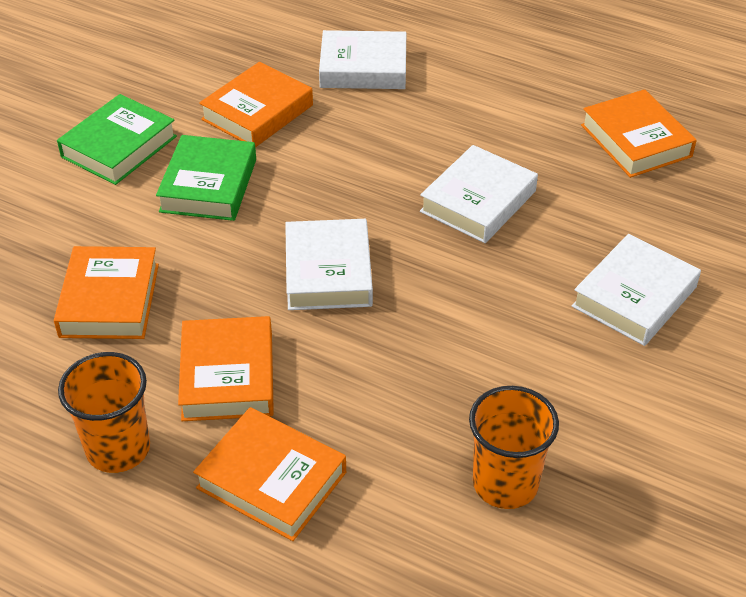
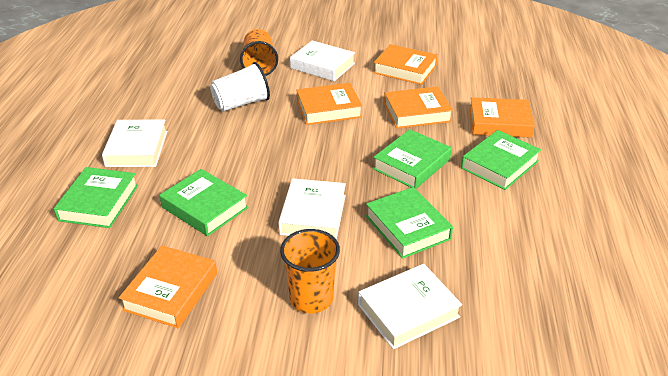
green book: [57,94,177,185] [156,135,256,221] = 2 -> [54,167,138,228] [159,169,248,236] [366,187,453,259] [373,129,452,189] [461,130,541,190] = 5
white cup: none = 0 -> [210,62,270,111] = 1

